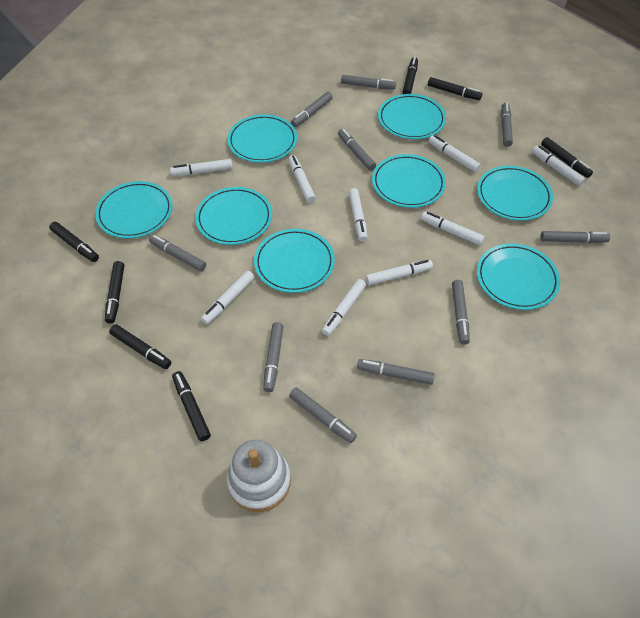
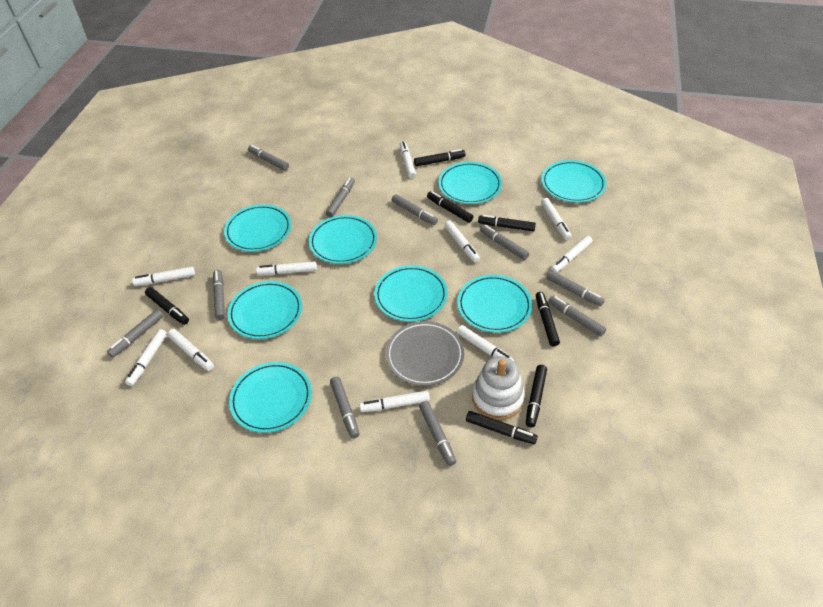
grey plate: none = 0 -> [385,321,464,386] = 1
white marker: [170,159,233,176] [201,271,254,324] [288,155,316,203] [322,279,366,336] [349,188,368,242] [365,260,433,285] [421,212,485,245] [429,135,481,172] [532,146,585,186] = 9 -> [125,329,167,386] [132,267,195,286] [167,329,214,371] [256,261,317,275] [359,391,430,412] [400,141,416,179] [444,221,480,263] [457,325,514,361] [541,198,572,240] [550,236,592,273] = 10

